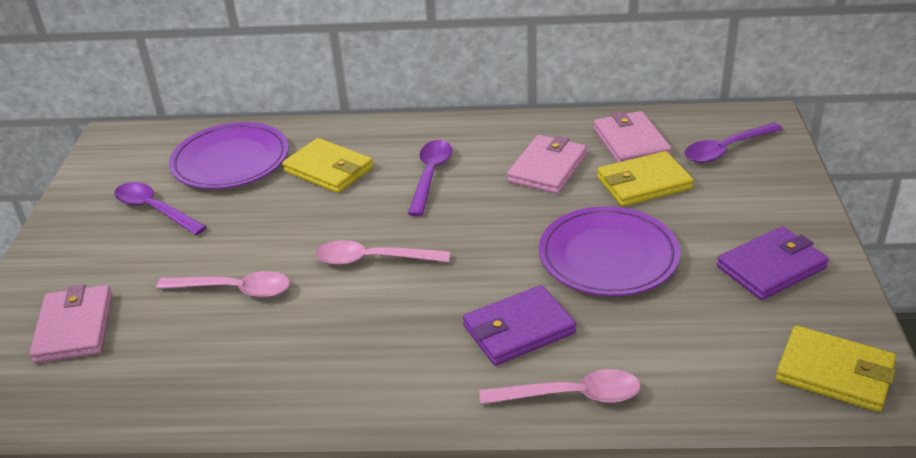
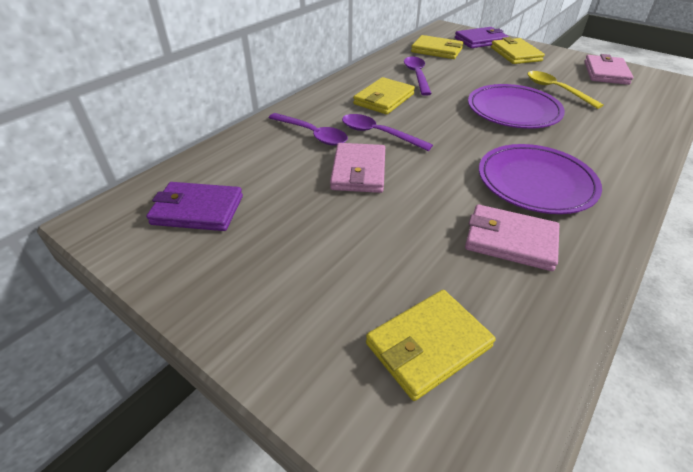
pink spoon: [156,271,290,298] [315,240,450,265] [480,369,641,404] = 3 -> none = 0
yellow spoon: none = 0 -> [527,71,604,109] = 1
yellow wallet: [282,138,373,193] [597,151,694,207] [776,325,896,412] = 3 -> [353,77,415,114] [366,290,496,401] [411,35,464,59] [491,37,545,64] = 4

